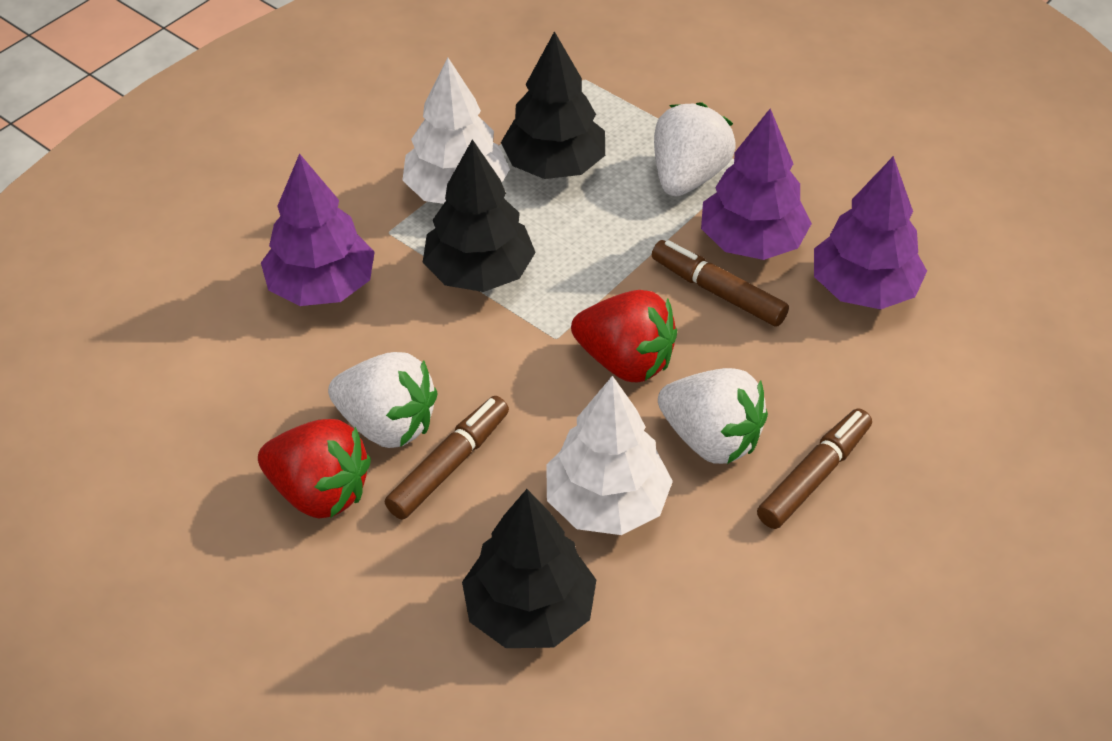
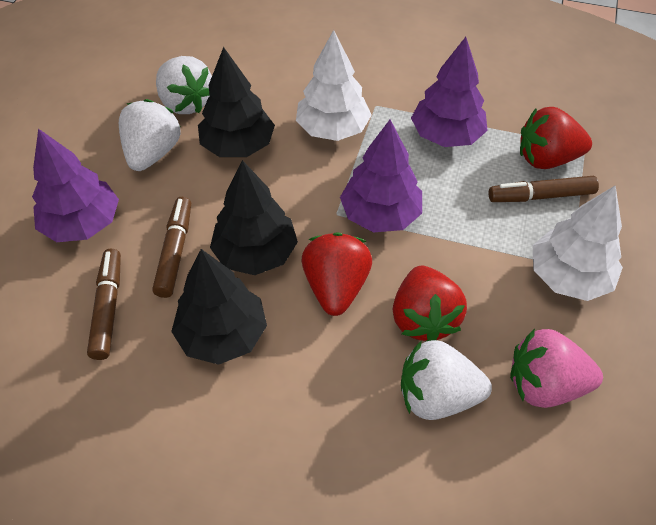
pink strawberry: none = 0 -> [510,329,603,408] = 1
red strawberry: [258,419,371,518] [571,290,677,382] = 2 -> [302,233,372,316] [393,266,467,341] [520,107,592,169] = 3

